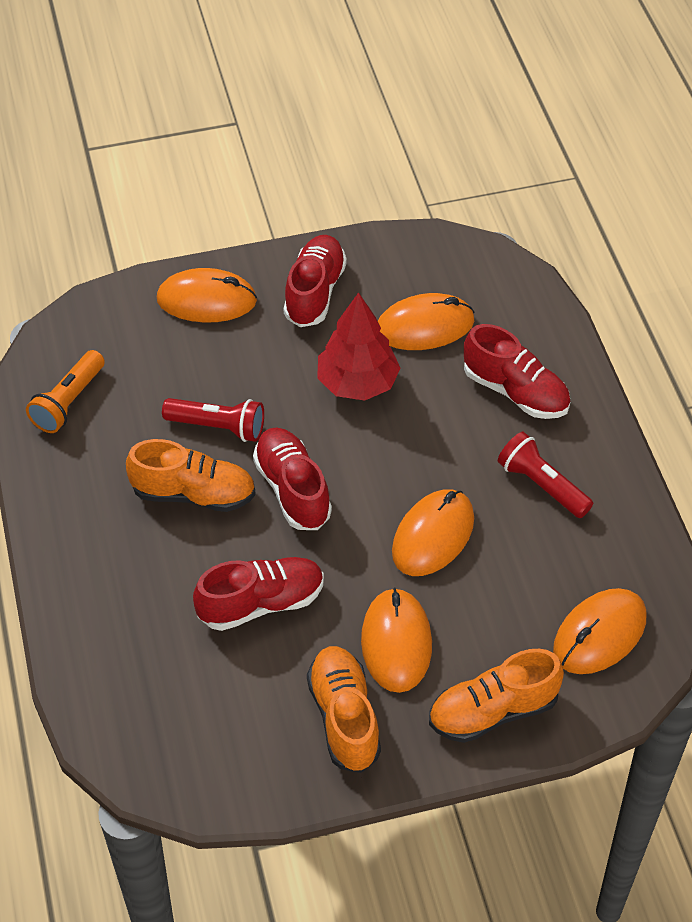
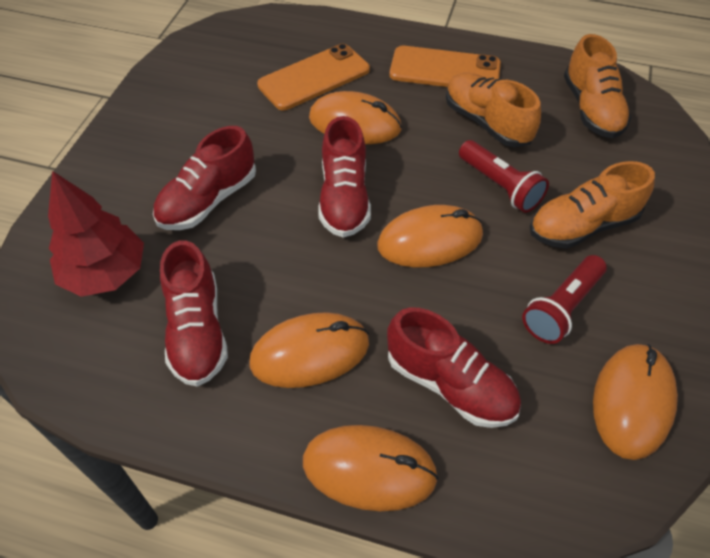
orange flashlight: [26,350,105,433] = 1 -> none = 0
orange phone: none = 0 -> [257,44,370,110] [390,46,501,87] = 2

